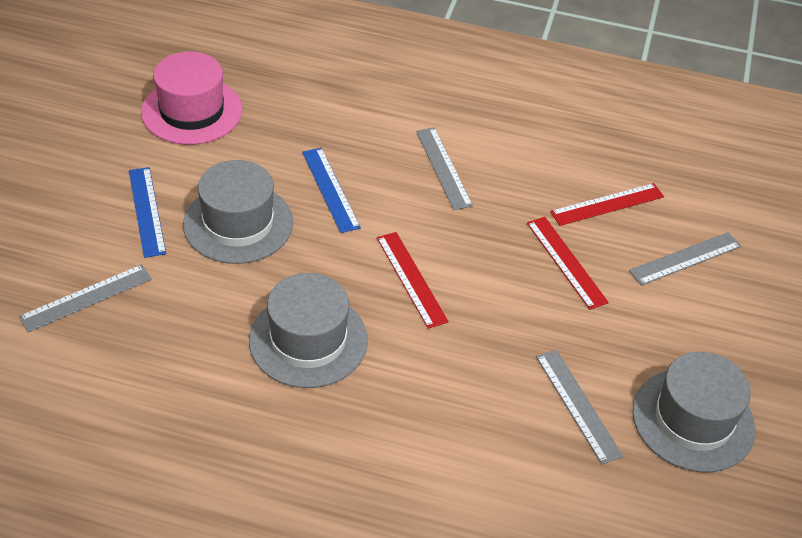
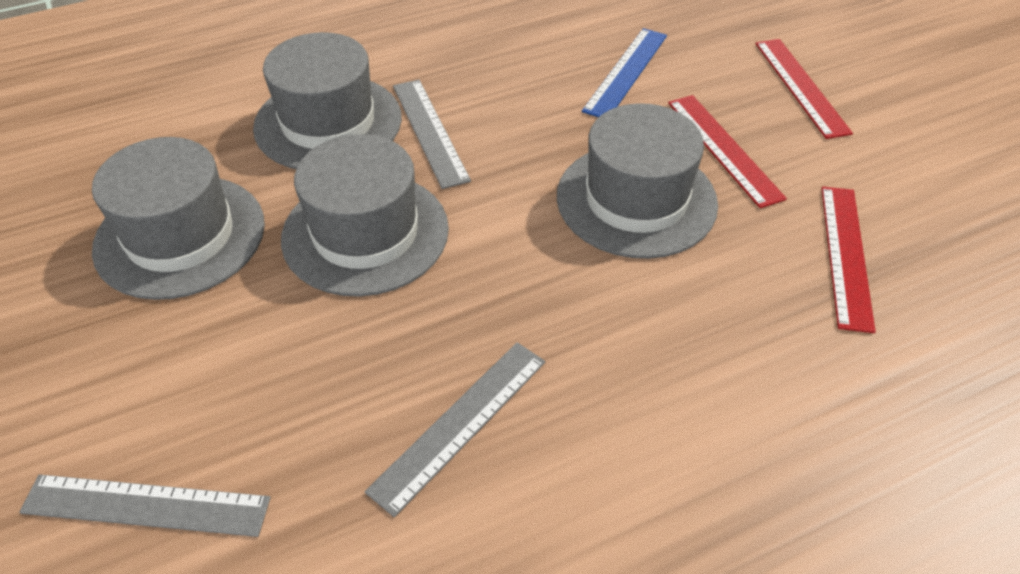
blue ruler: [129,167,166,258] [302,148,361,233] = 2 -> [582,28,667,117] = 1
grey hat: [183,160,293,264] [249,273,368,388] [632,352,756,472] = 3 -> [92,137,265,300] [253,32,402,169] [281,134,449,297] [557,103,718,259] = 4
grey ruler: [19,264,152,332] [416,127,473,210] [536,350,623,464] [629,232,741,286] = 4 -> [19,474,271,537] [365,342,546,517] [393,80,471,189] = 3
pink hat: [141,51,242,145] = 1 -> none = 0

